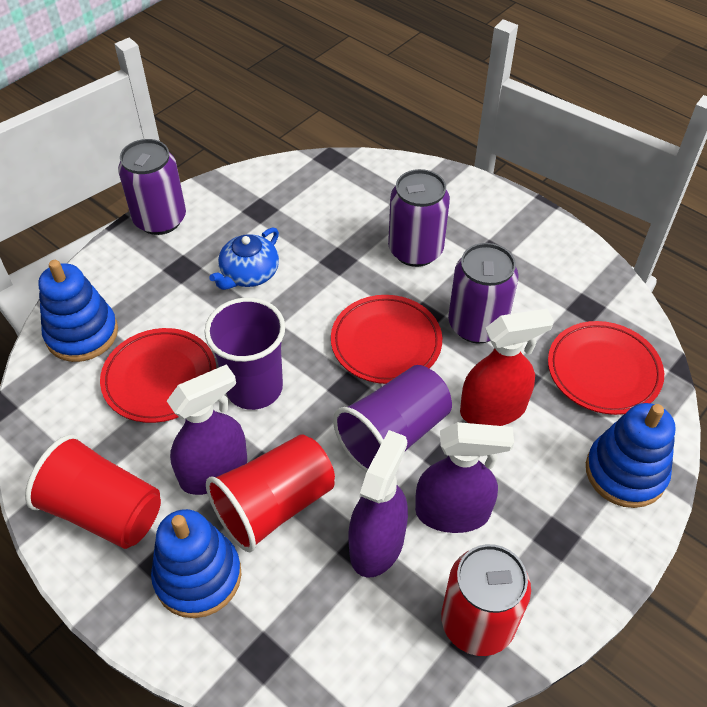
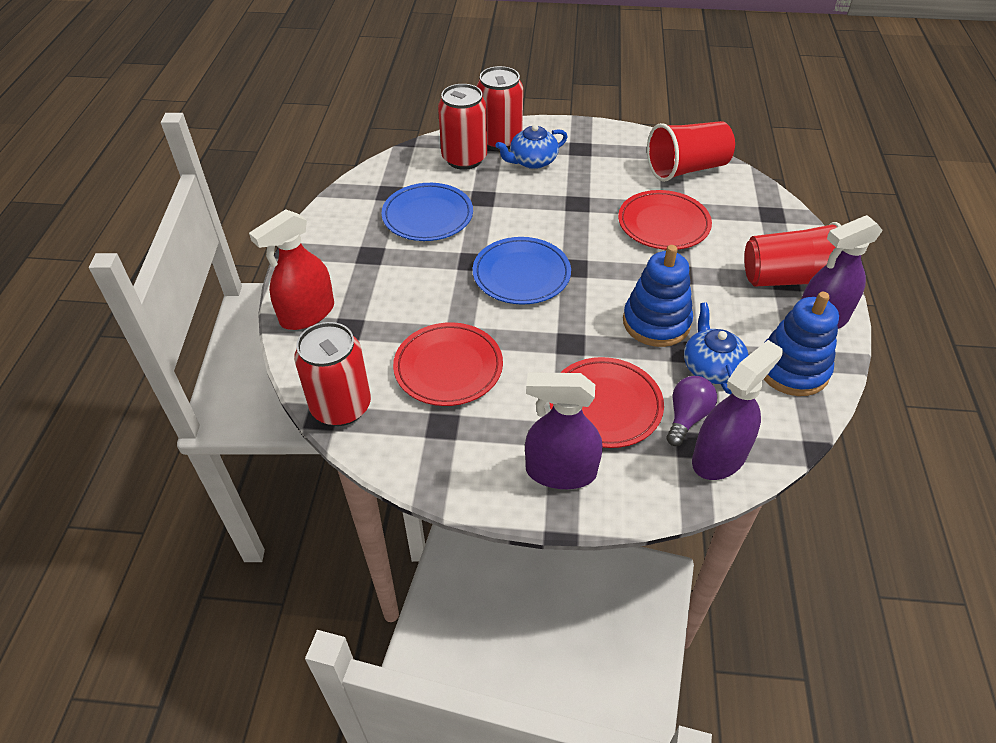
blue plate: none = 0 -> [382,183,473,241] [473,237,571,305] = 2
blue stacking toy: [38,260,118,362] [151,509,242,618] [586,403,676,508] = 3 -> [623,245,693,347] [763,292,839,396] = 2
blue teapot: [209,228,279,290] = 1 -> [496,124,568,169] [684,302,749,394] = 2
purple can: [118,139,186,235] [388,169,450,267] [448,243,519,343] = 3 -> none = 0
purple cup: [204,298,285,410] [333,365,452,472] = 2 -> none = 0
purple light bulb: none = 0 -> [666,376,717,446] = 1
red can: [441,544,531,656] = 1 -> [294,322,371,426] [438,84,487,170] [476,66,523,151] = 3

